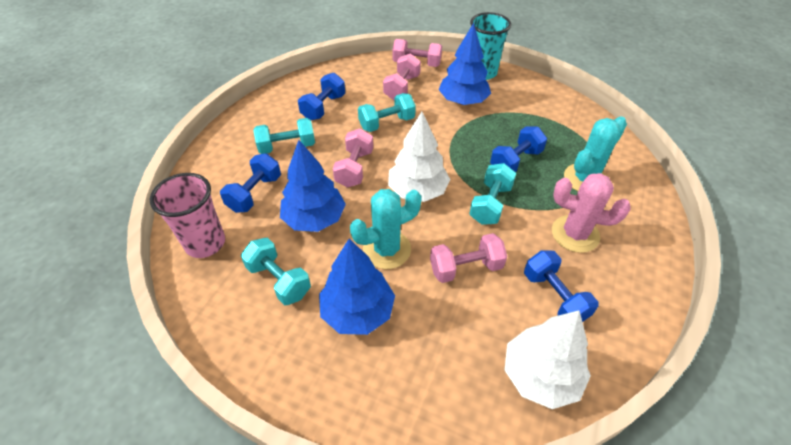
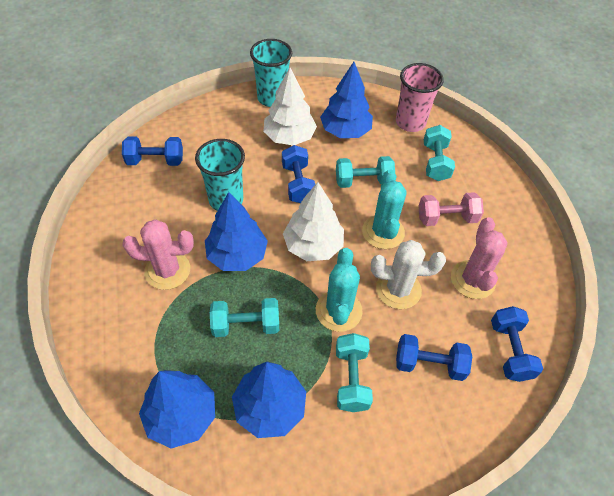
blue tree: [280,140,346,232] [319,239,395,335] [439,23,491,105] = 3 -> [139,370,215,449] [205,192,268,271] [232,362,306,438] [320,62,373,138] = 4
pink cactus: [552,173,631,253] = 1 -> [122,219,194,290] [451,217,508,299] = 2
pink dumbbell: [333,128,373,188] [383,53,421,100] [392,39,442,67] [430,233,507,283] = 4 -> [418,192,484,226] = 1
turquoise cup: [470,12,511,80] = 1 -> [195,139,245,211] [250,39,292,107] = 2
white cactus: none = 0 -> [371,240,446,309] = 1

